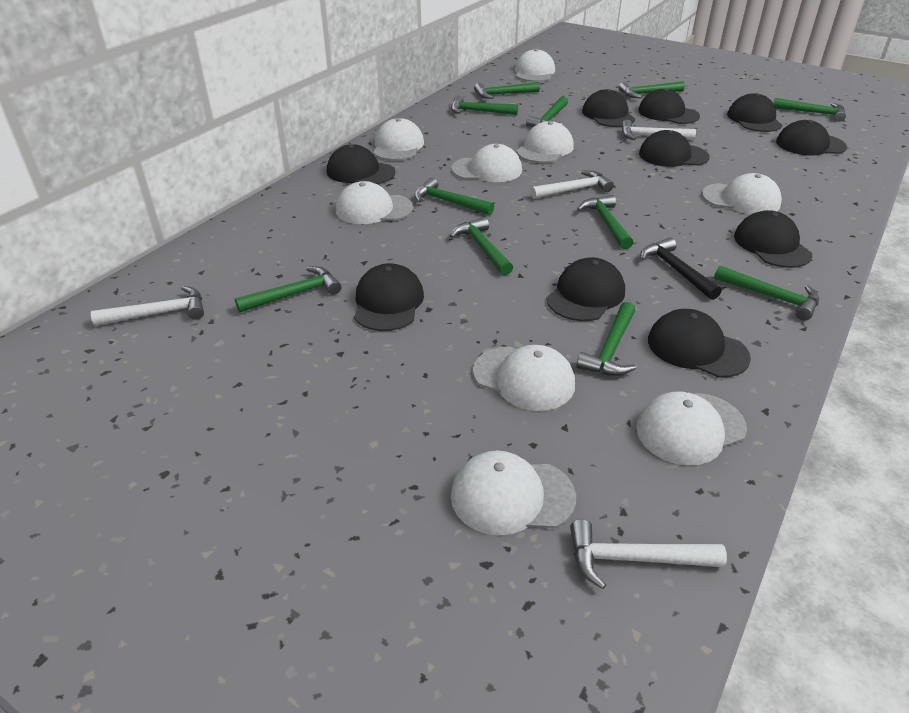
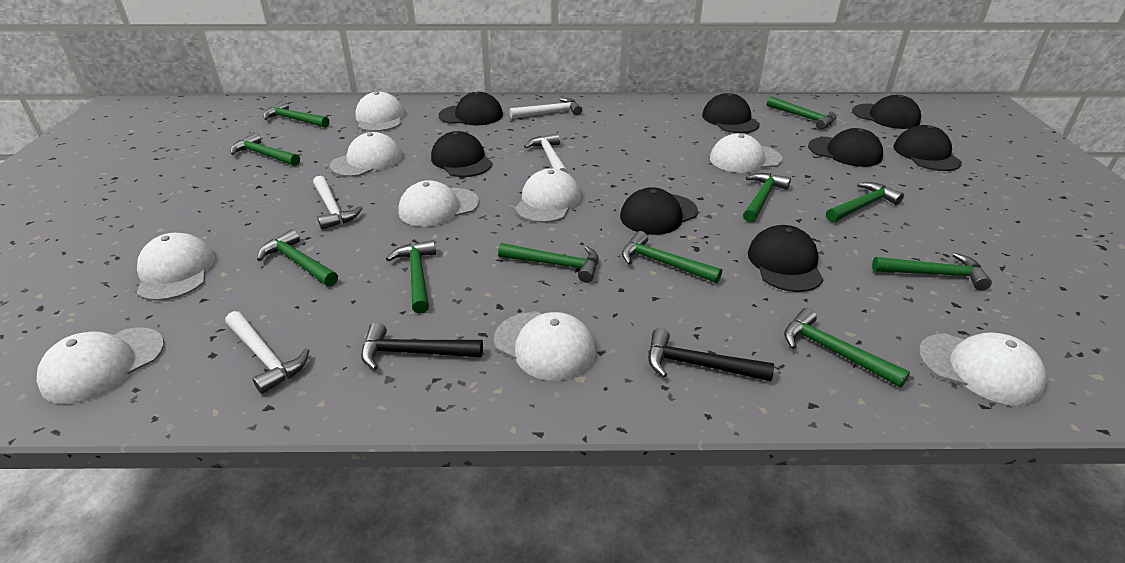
black cap: [327,144,395,184] [354,263,424,331] [546,257,625,321] [582,89,635,127] [638,88,700,124] [639,130,710,167] [648,309,751,378] [727,93,782,132] [734,210,812,268] [776,120,847,156] = 10 -> [431,131,493,177] [438,92,503,125] [620,187,698,235] [702,93,760,133] [748,225,824,292] [808,128,883,167] [852,95,921,129] [893,125,962,171] = 8
black hammer: [640,237,722,300] = 1 -> [361,322,483,370] [648,328,774,381] = 2

